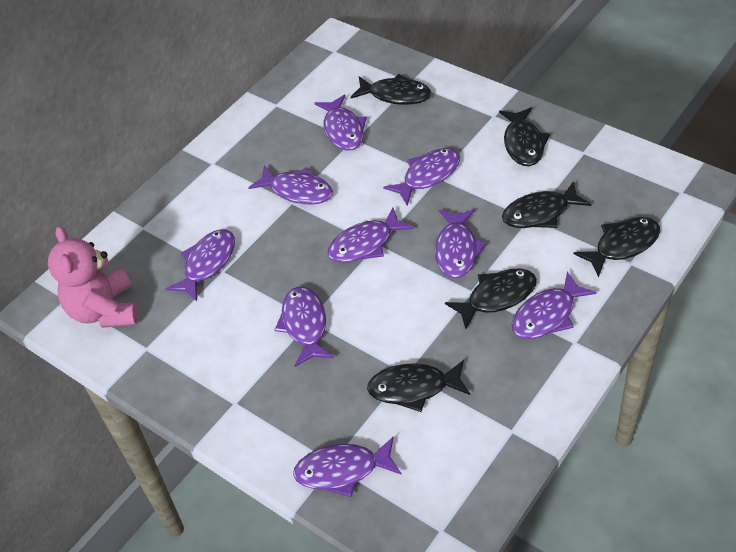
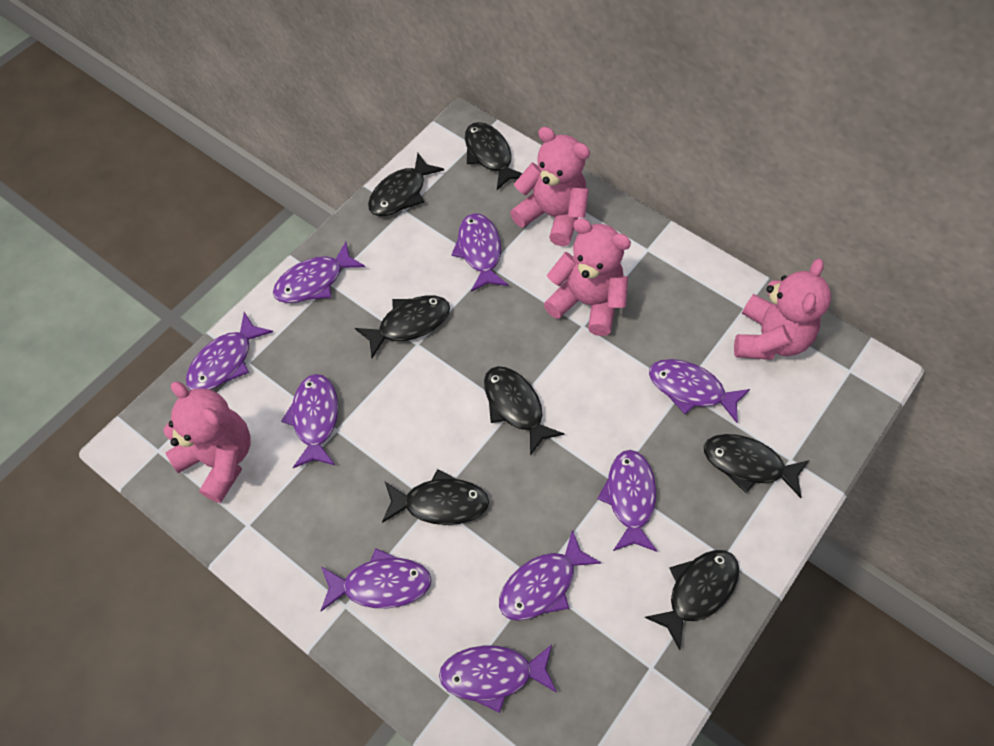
black fish: [351,74,431,105] [367,360,470,412] [445,268,537,329] [499,107,550,166] [502,181,592,228] [574,217,660,277] = 6 -> [355,295,450,358] [368,153,444,216] [382,469,489,525] [465,122,522,190] [484,366,564,456] [644,550,739,650] [704,434,810,498] = 7
pink teddy bear: [48,226,138,328] = 1 -> [163,382,251,503] [510,127,590,246] [544,218,631,336] [734,259,831,360] = 4

